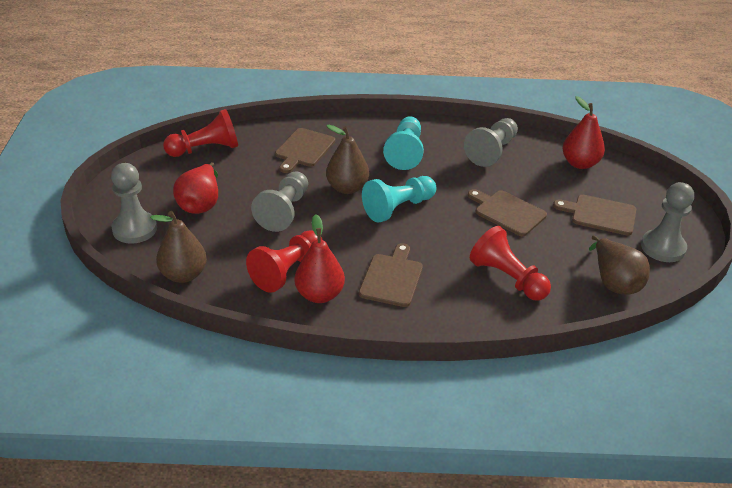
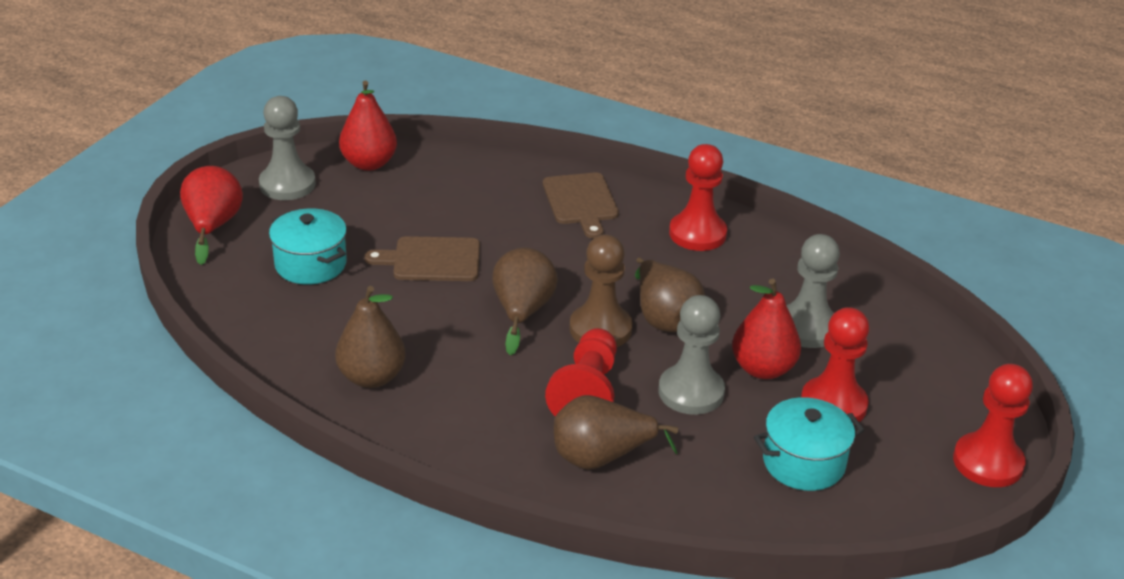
brown cutting board: [275,128,335,173] [359,243,423,307] [468,189,547,236] [553,195,636,235] = 4 -> [364,236,480,281] [543,172,619,239] = 2
brown pawn: none = 0 -> [569,235,633,347] = 1
brown pear: [150,211,207,283] [326,125,369,194] [589,235,650,295] = 3 -> [335,286,406,388] [492,248,558,355] [554,395,678,470] [635,257,705,332] = 4
grey pawn: [111,163,157,244] [251,171,308,232] [464,118,518,167] [641,182,694,262] = 4 -> [259,96,316,200] [659,295,725,415] [786,234,840,348] = 3
red pawn: [163,109,238,157] [246,230,322,293] [470,226,551,301] = 3 -> [545,328,617,416] [669,144,727,251] [801,307,869,425] [953,364,1033,487] = 4
turquoise pawn: [362,176,436,223] [383,116,424,170] = 2 -> none = 0
turquoise pot: none = 0 -> [269,208,347,284] [754,397,865,491] = 2

